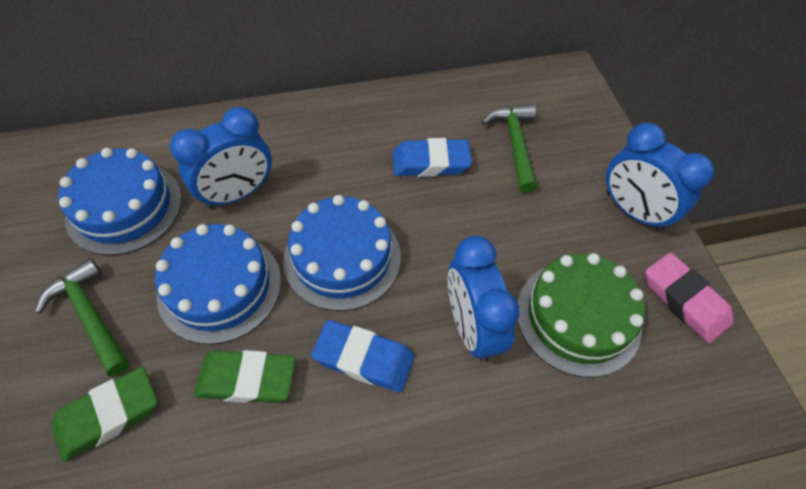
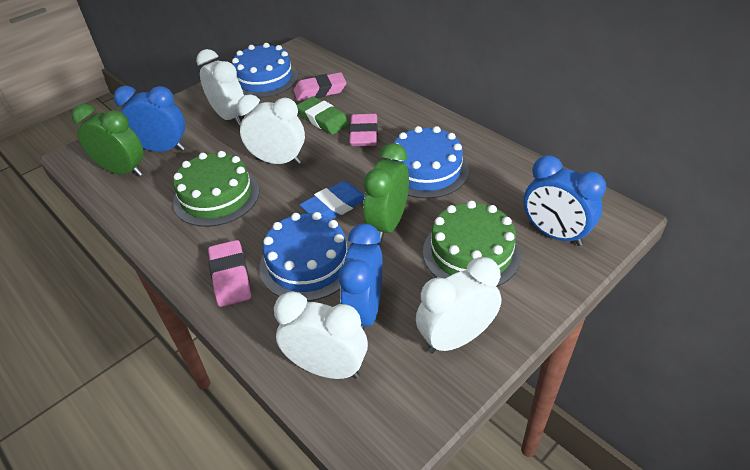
blue eraser: [311,320,414,392] [393,138,472,177] = 2 -> [299,181,365,219] = 1
green cake: [517,253,645,377] = 1 -> [173,151,259,227] [423,201,521,287] = 2
green clock: none = 0 -> [71,104,144,176] [363,143,409,242] = 2
green eraser: [51,367,158,462] [194,350,295,403] = 2 -> [297,96,349,135] = 1
green hammer: [35,258,130,377] [482,104,537,193] = 2 -> none = 0
pink eraser: [646,252,734,343] = 1 -> [208,240,251,307] [293,72,346,101] [349,114,378,146] = 3
white clock: none = 0 -> [196,49,244,126] [237,94,305,164] [274,292,368,379] [416,257,501,354] = 4

